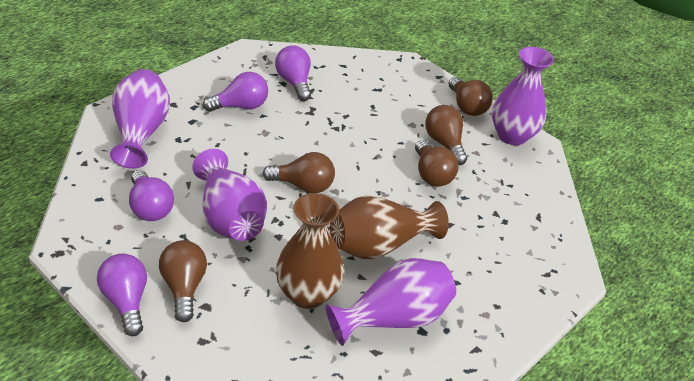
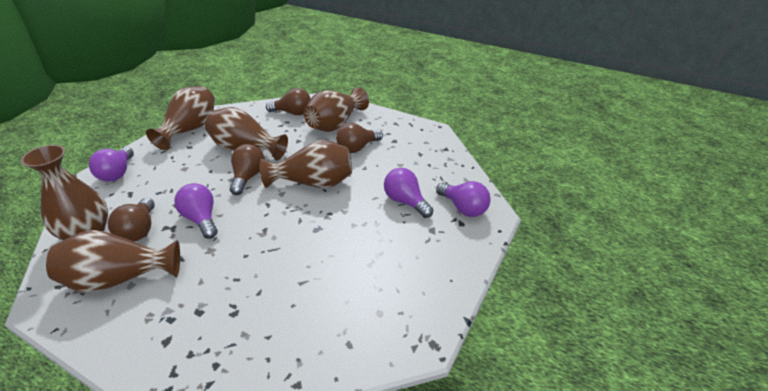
brown light bulb: [159,240,207,322] [263,152,335,193] [415,140,459,187] [425,105,467,165] [448,77,493,116] = 5 -> [108,198,155,242] [230,144,265,195] [266,88,311,115] [336,123,383,153] = 4
brown vase: [276,193,344,309] [330,195,449,259] = 2 -> [21,145,108,240] [46,230,180,293] [146,86,215,150] [205,107,288,160] [259,140,352,188] [304,87,369,132] = 6
purple vase: [110,69,170,169] [192,149,267,241] [326,258,456,346] [492,47,554,145] = 4 -> none = 0

